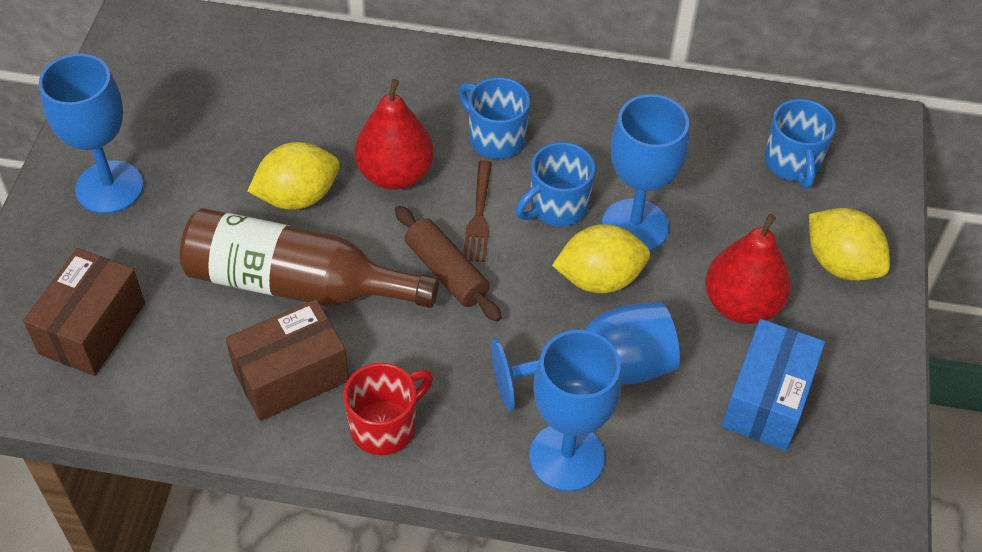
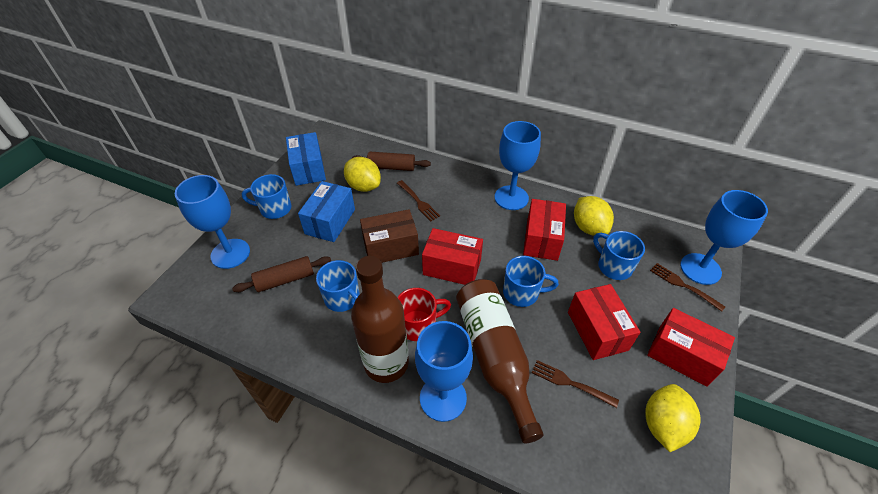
blue box: [722,319,825,451] = 1 -> [286,132,326,186] [298,181,355,242] = 2
blue mug: [458,77,530,159] [516,142,595,226] [764,99,836,189] = 3 -> [242,174,291,219] [316,260,360,312] [503,256,559,307] [593,231,645,280] = 4
brown bottle: [180,208,439,308] = 1 -> [351,256,409,383] [456,279,544,443] = 2
brown box: [23,248,145,376] [226,299,349,421] = 2 -> [360,209,419,263] = 1
brown fork: [463,161,492,262] = 1 -> [397,180,440,221] [532,360,619,408] [650,263,725,312] = 3
brown rolling pin: [395,206,502,322] = 1 -> [232,256,331,292] [352,152,431,171] = 2
red box: none = 0 -> [422,228,483,285] [523,199,566,261] [568,284,641,360] [647,308,735,387] = 4
red pear: [354,79,434,190] [705,214,791,324] = 2 -> none = 0

